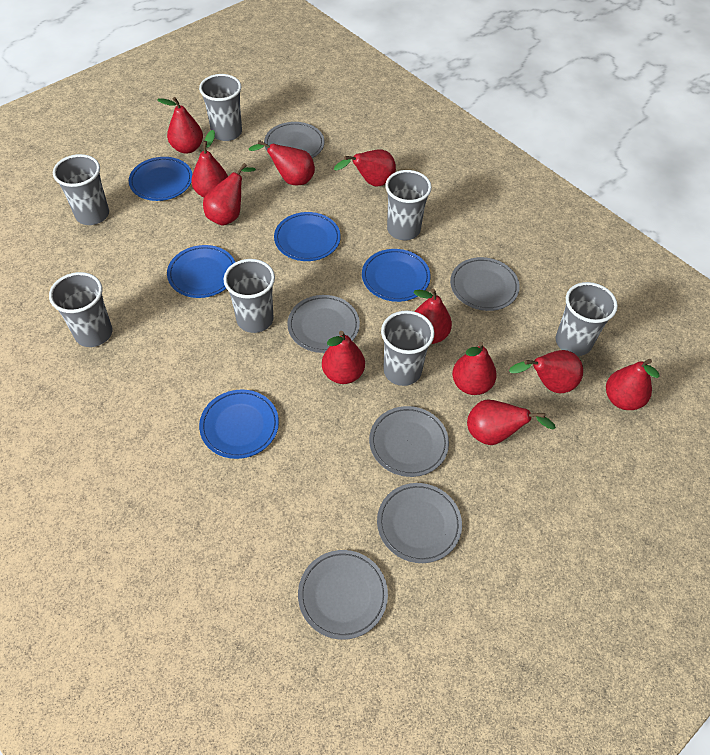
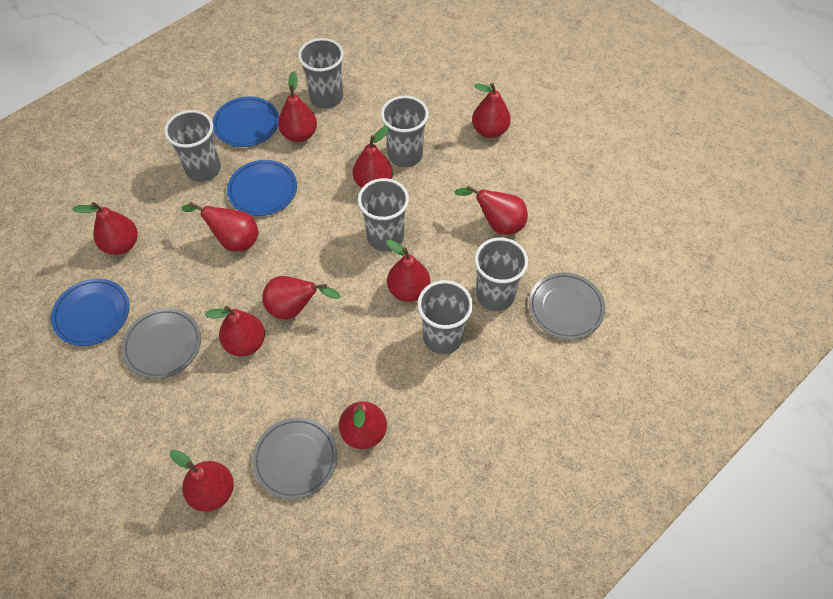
blue plate: [129,157,192,201] [167,245,235,298] [199,390,279,459] [274,212,341,261] [362,249,431,302] = 5 -> [51,279,130,346] [213,96,279,147] [227,160,297,216] = 3
grey cup: [49,272,112,347] [53,154,109,225] [199,74,242,141] [224,259,275,333] [381,311,435,386] [385,170,432,240] [556,282,618,356] = 7 -> [164,110,221,182] [298,38,344,108] [358,178,409,251] [381,96,429,167] [417,280,473,354] [475,238,528,311] = 6
grey plate: [264,122,325,158] [287,295,360,353] [298,550,388,640] [369,406,449,477] [377,483,462,563] [450,257,520,311] = 6 -> [122,308,201,379] [252,417,337,499] [529,273,605,339] = 3

